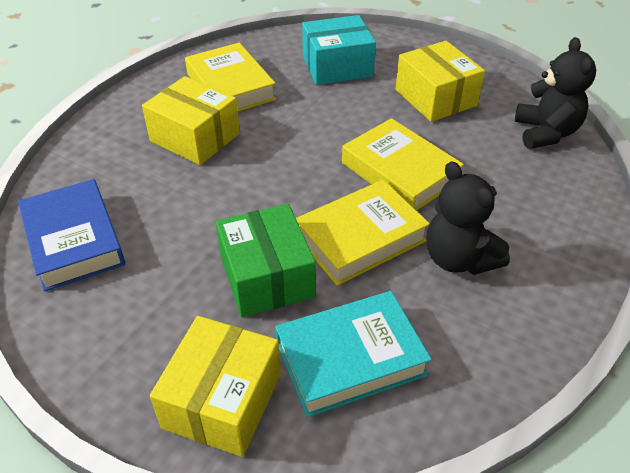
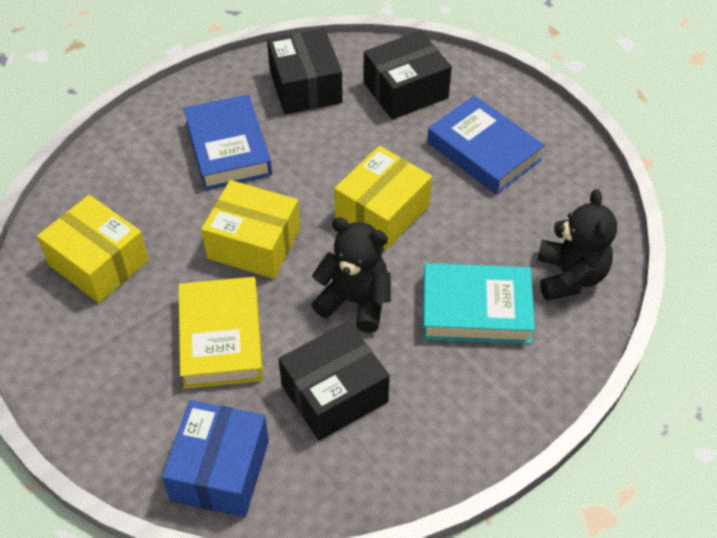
black box: none = 0 -> [267,28,343,114] [278,322,390,441] [364,31,452,120] = 3
blue book: [18,179,125,292] = 1 -> [184,95,272,190] [427,95,545,195] = 2
blue box: none = 0 -> [162,400,269,517] = 1
green box: [216,204,316,317] = 1 -> none = 0
turquoise box: [302,15,376,85] = 1 -> none = 0
yellow book: [185,43,276,111] [296,180,430,286] [342,118,464,211] = 3 -> [179,277,263,389] = 1

